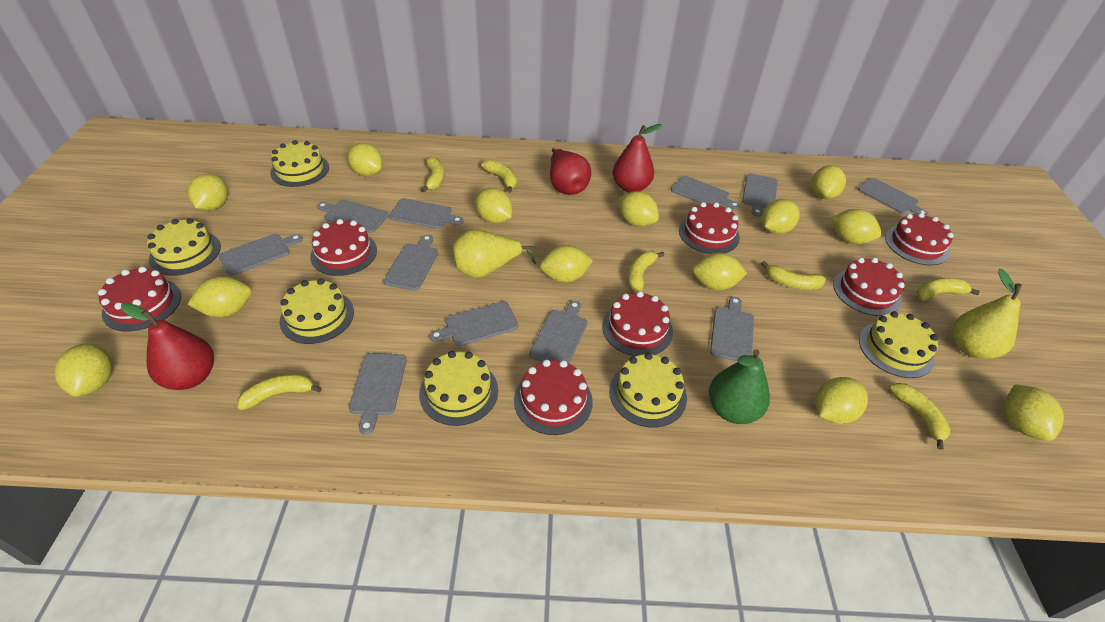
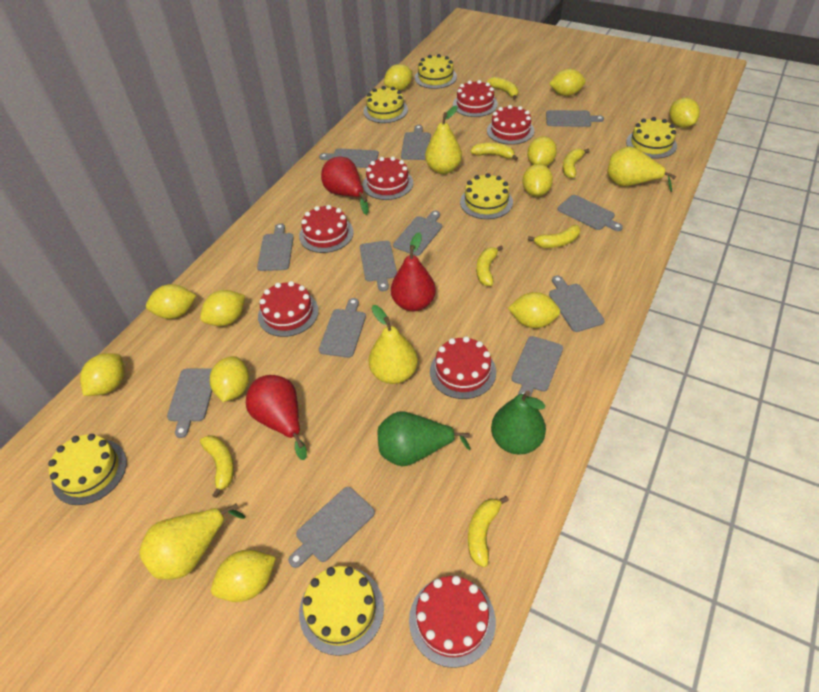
green pear: [709,349,770,424] = 1 -> [377,411,471,466] [491,391,546,455] = 2
grey cutting board: [218,234,303,276] [317,199,389,233] [349,353,407,435] [383,234,438,291] [389,198,463,229] [430,301,519,346] [529,301,587,363] [671,176,740,210] [710,297,754,362] [742,173,778,217] [858,178,928,216] = 11 -> [167,368,213,438] [257,223,294,271] [289,487,375,568] [319,148,379,168] [319,298,366,358] [360,240,397,291] [393,211,442,256] [401,125,431,160] [511,336,563,397] [546,110,604,127] [549,275,605,332] [558,195,623,231] = 12
yellow lemon: [54,343,113,397] [187,174,228,211] [188,276,252,317] [347,143,383,177] [475,188,513,224] [540,245,593,283] [619,191,659,227] [693,253,747,290] [761,199,800,234] [811,165,846,199] [815,377,868,424] [831,209,882,244] [1004,384,1064,441] = 13 -> [80,353,124,396] [146,284,196,319] [200,290,245,326] [210,356,249,402] [211,549,276,602] [384,64,413,91] [508,292,561,328] [522,164,553,197] [527,136,557,166] [549,69,586,96] [669,98,700,128] = 11
yellow pear: [452,229,536,278] [953,269,1022,359] = 2 -> [139,503,246,580] [369,305,418,384] [425,105,462,174] [607,146,676,192] = 4

